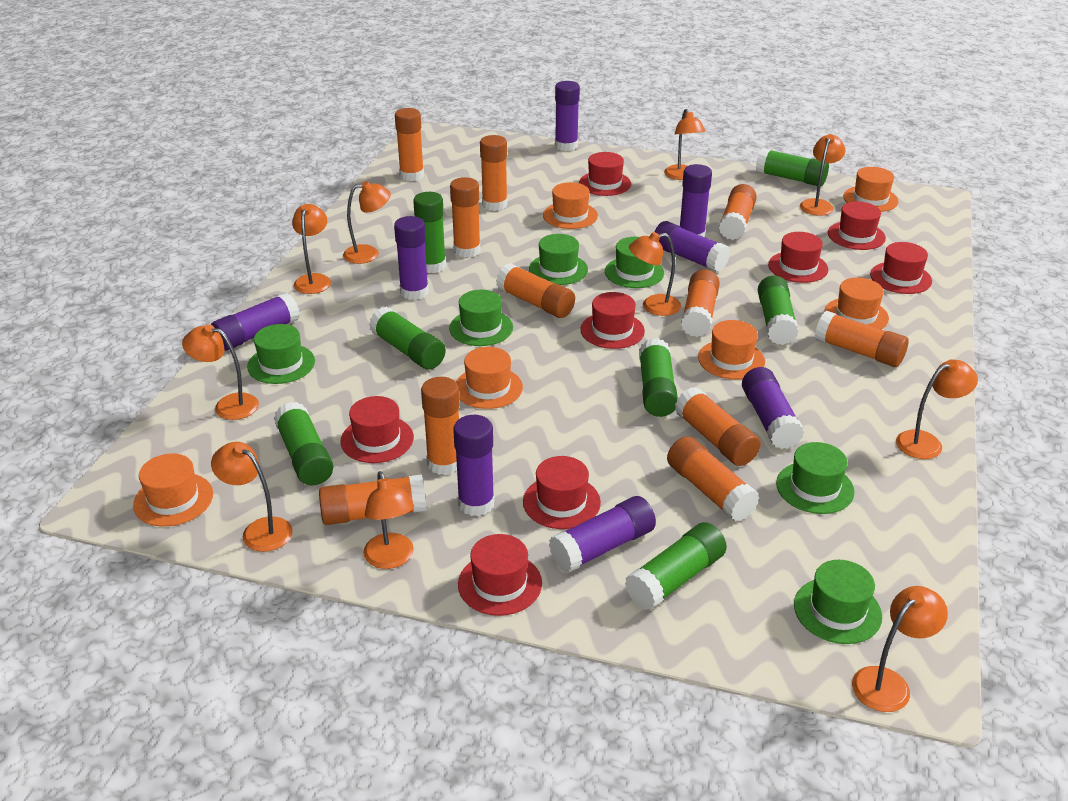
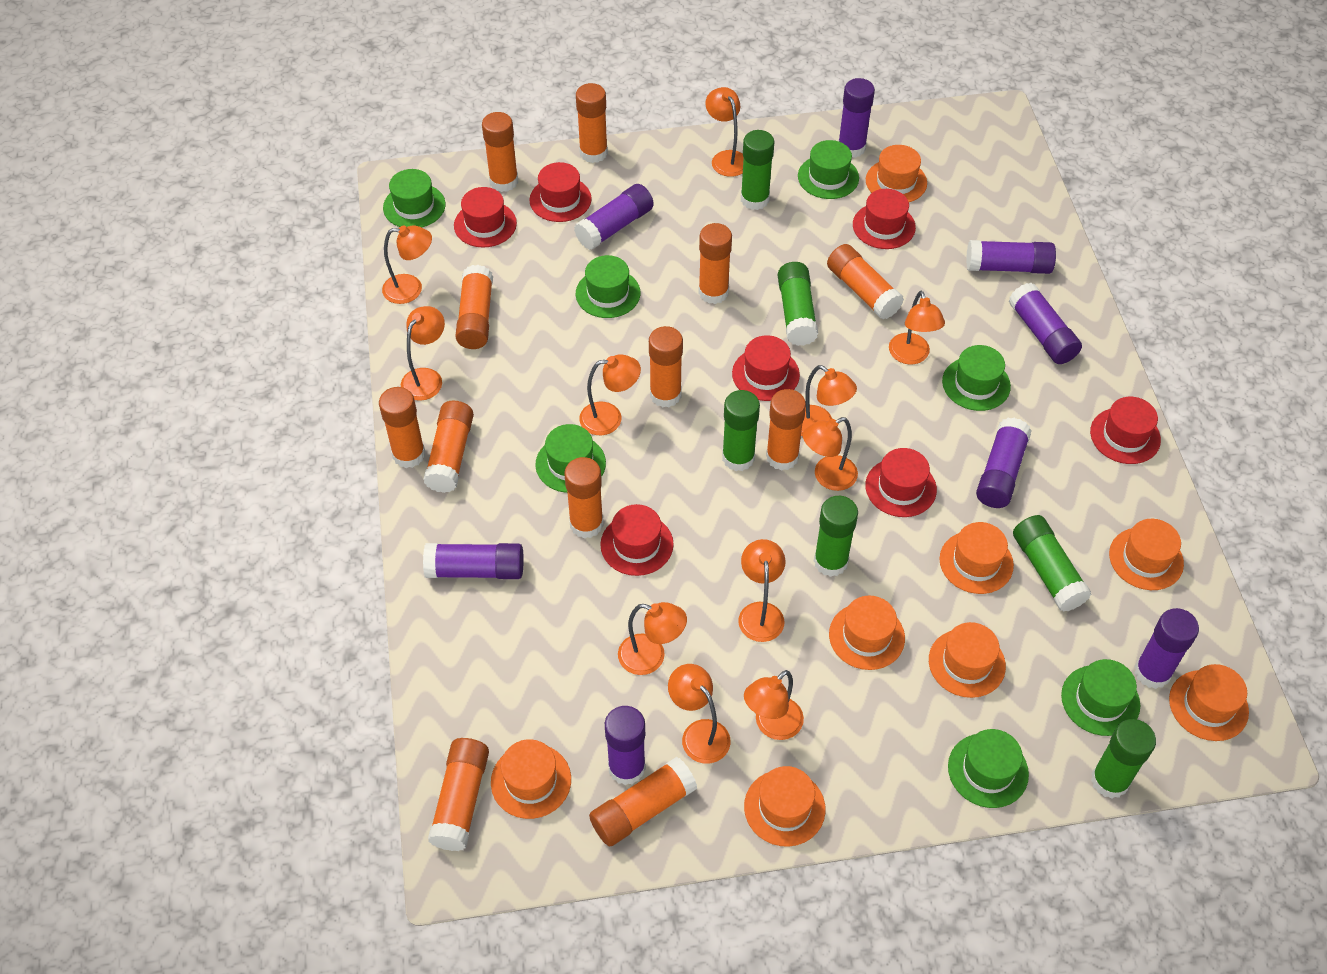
green glue stick: [274,402,333,486] [369,307,446,370] [413,192,446,273] [625,522,727,610] [639,338,678,417] [756,148,829,186] [758,276,799,345] = 7 -> [722,390,760,471] [741,130,775,210] [778,262,818,346] [814,496,858,577] [1013,515,1092,612] [1091,719,1156,799] = 6
green hat: [247,324,315,384] [449,290,513,346] [529,234,588,285] [605,237,664,288] [776,442,855,514] [794,560,882,644] = 6 -> [383,169,445,227] [535,424,606,493] [576,255,640,318] [798,140,859,199] [942,345,1011,411] [948,729,1029,808] [1061,659,1140,736] = 7
orange glue stick: [319,474,426,525] [395,108,424,181] [421,377,460,475] [450,177,480,258] [480,135,508,211] [496,263,575,318] [667,436,760,521] [675,387,761,466] [681,269,720,337] [719,184,757,240] [815,311,909,367] = 11 -> [379,387,425,468] [424,401,474,493] [428,738,489,851] [455,265,493,349] [482,112,518,192] [565,457,603,539] [576,83,608,163] [589,757,697,846] [649,326,683,408] [698,223,732,304] [766,389,806,471] [827,244,904,319] = 12
orange hat: [133,453,213,527] [456,347,523,409] [543,182,598,229] [698,320,765,379] [824,278,889,329] [843,167,899,212] = 6 -> [491,739,571,819] [744,766,826,847] [829,596,905,670] [866,145,927,202] [929,622,1006,698] [940,522,1014,594] [1109,519,1184,590] [1169,664,1249,741] = 8
orange lamp: [182,324,259,420] [211,442,293,552] [292,204,331,294] [343,181,391,264] [363,471,414,569] [629,232,681,316] [664,109,705,180] [800,134,846,216] [852,586,948,712] [896,359,978,459] = 10 -> [382,225,432,304] [401,306,445,401] [579,354,641,435] [618,602,687,675] [668,664,731,764] [705,87,744,177] [738,539,786,642] [744,670,804,740] [801,365,857,437] [803,417,858,491] [889,291,945,365] = 11
red hat: [340,396,414,463] [458,534,542,616] [523,456,601,529] [579,152,631,196] [580,292,645,349] [768,232,828,283] [828,202,886,250] [870,242,932,294] = 8 -> [454,187,517,248] [529,162,592,222] [600,504,674,576] [732,335,800,401] [853,189,916,249] [865,448,937,517] [1090,397,1161,464] = 7

